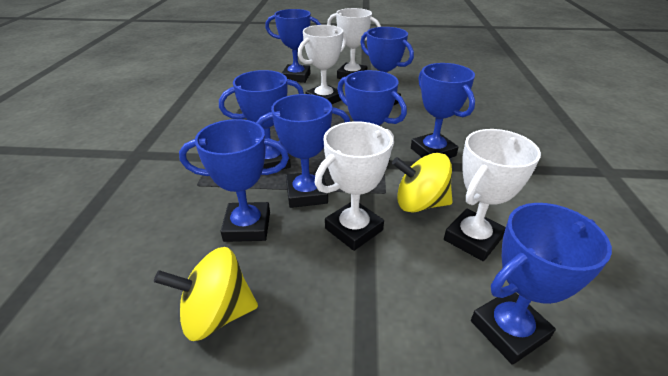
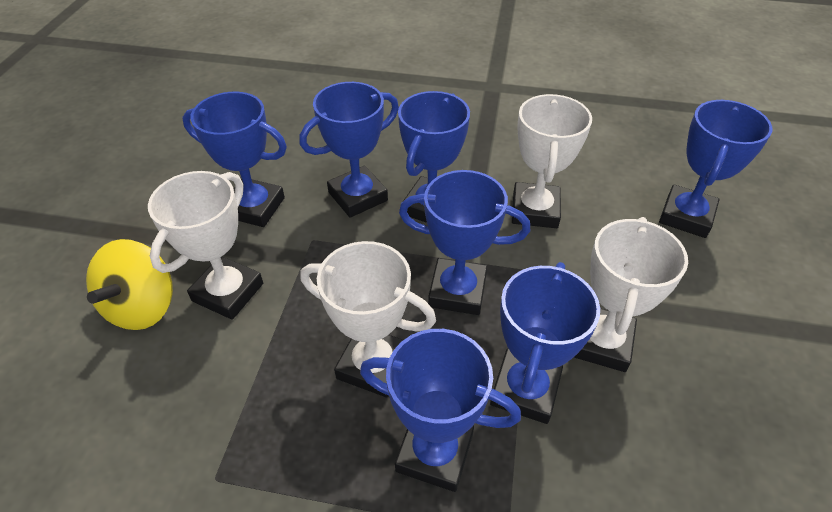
blue trophy: [179,119,289,242] [219,70,304,169] [256,94,350,208] [265,9,321,83] [337,70,407,162] [360,27,414,106] [411,63,475,158] [471,203,612,365] = 8 -> [182,92,287,227] [299,82,399,218] [360,329,521,492] [398,91,470,223] [399,170,530,315] [490,262,600,424] [659,100,772,238] = 7
yellow spinning top: [154,247,258,341] [392,153,453,213] = 2 -> [86,239,173,330] = 1

